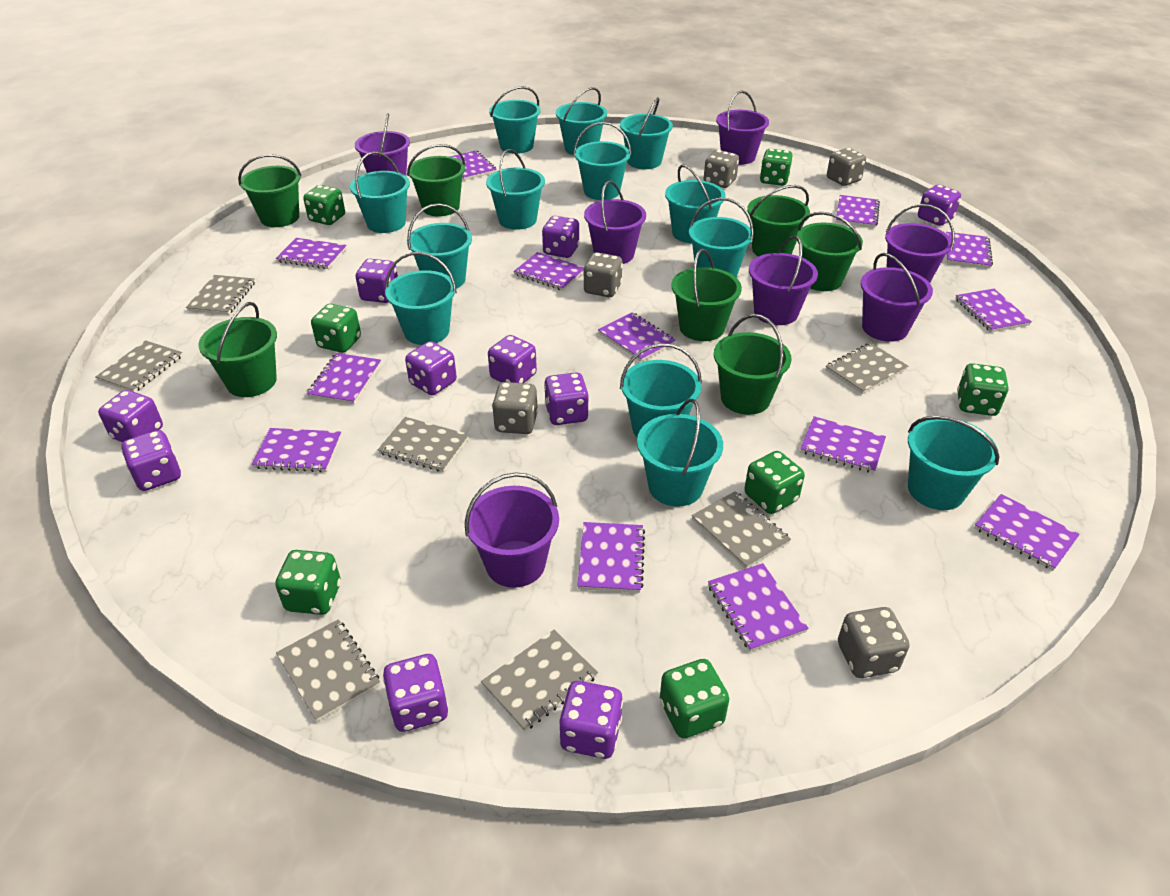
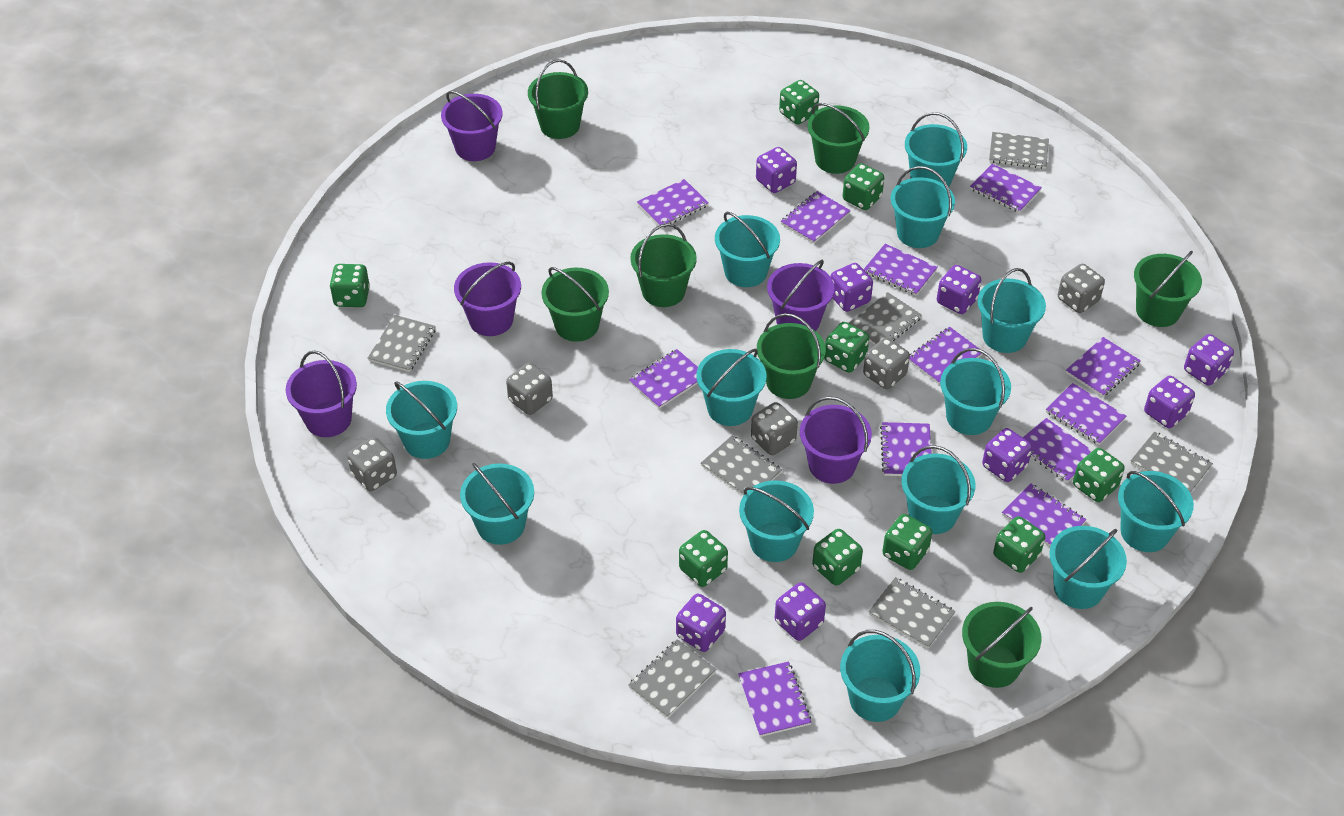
green dice: [275,550,341,615] [303,185,345,225] [311,304,361,353] [660,659,729,738] [744,451,805,514] [760,149,793,186] [957,363,1008,416] = 7 -> [329,264,370,307] [679,530,728,587] [779,80,819,125] [812,529,863,585] [824,322,869,373] [842,163,884,210] [882,514,932,570] [993,516,1045,573] [1073,448,1125,502] = 9
purple bucket: [355,113,410,176] [465,472,559,588] [584,181,646,264] [716,91,769,165] [749,235,818,325] [861,253,933,342] [885,204,955,283] = 7 -> [286,351,357,437] [441,91,503,161] [454,262,521,336] [767,260,834,331] [800,396,872,484] = 5
purple dice: [98,390,163,442] [121,430,181,491] [356,259,398,303] [383,654,449,732] [405,341,457,395] [488,335,537,383] [542,216,580,258] [544,372,589,425] [559,681,623,759] [918,185,961,226] = 10 -> [676,594,726,652] [756,147,797,193] [775,582,826,641] [830,263,873,312] [937,265,981,314] [982,428,1032,482] [1144,376,1195,428] [1184,334,1234,386] = 8
purple notebook: [252,428,341,472] [276,238,347,269] [307,353,381,404] [450,150,497,180] [514,252,584,291] [577,522,645,593] [598,312,676,362] [708,563,809,652] [800,416,886,473] [836,195,880,228] [946,232,993,268] [955,289,1032,332] [974,494,1080,571] = 13 -> [629,349,698,409] [637,179,709,228] [738,661,811,737] [781,191,851,244] [864,244,938,296] [880,422,932,476] [909,327,982,385] [970,164,1042,213] [1002,483,1086,546] [1023,418,1093,483] [1046,383,1126,445] [1066,337,1141,397] = 12

